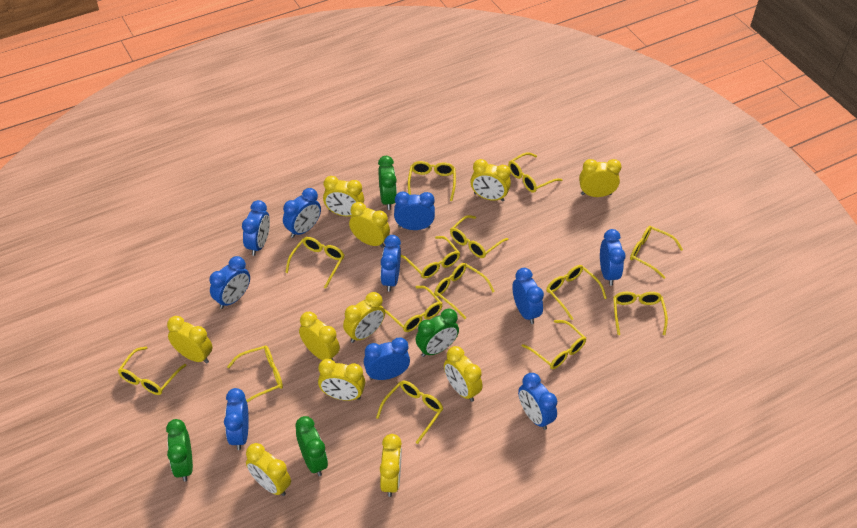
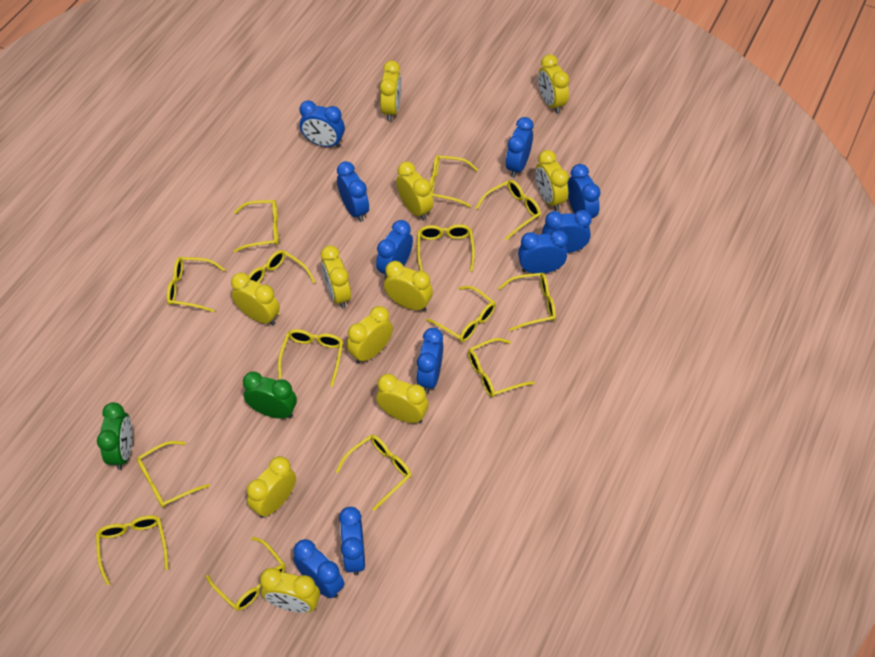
green clock: [166,419,193,482] [295,416,328,476] [378,156,397,210] [415,309,459,357] = 4 -> [97,402,133,470] [243,372,297,419] = 2

